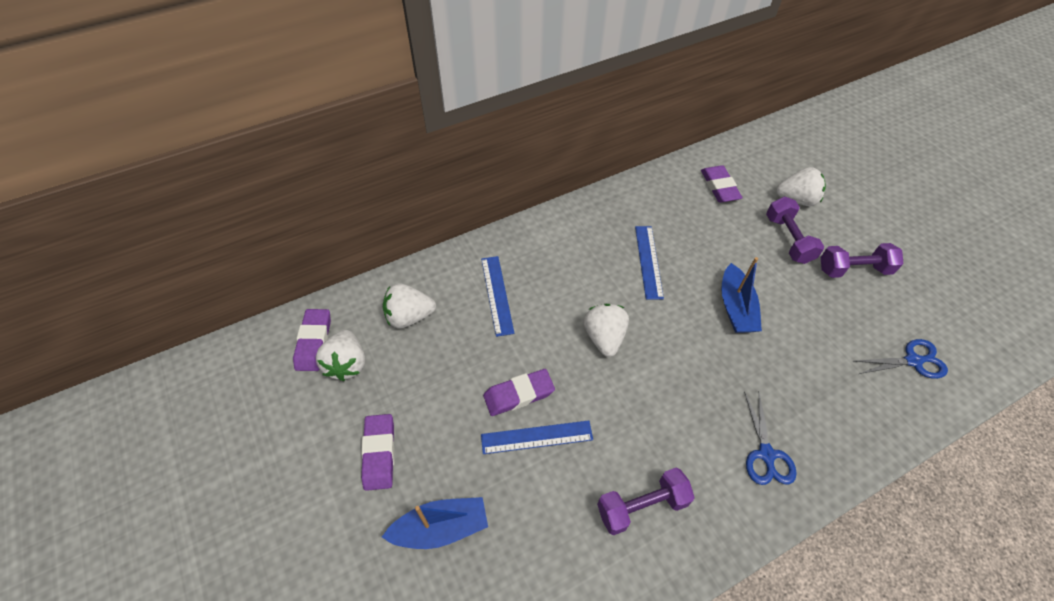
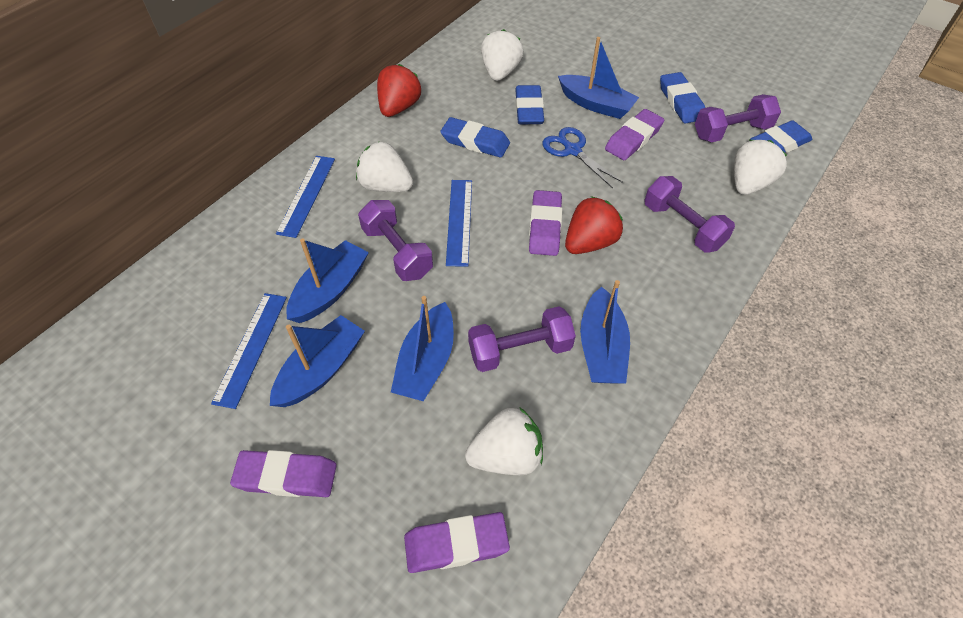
blue boat: [382,497,488,549] [721,257,762,333] = 2 -> [270,315,365,407] [286,239,369,323] [391,296,454,401] [558,37,639,119] [580,280,630,384] = 5
blue eraser: none = 0 -> [440,117,510,158] [515,85,544,124] [660,72,705,123] [750,120,812,153] = 4
blue scissors: [744,391,797,485] [854,339,948,379] = 2 -> [542,127,623,188] = 1
purple dumbbell: [597,468,695,535] [766,197,824,264] [821,243,904,278] = 3 -> [358,200,433,281] [468,306,576,372] [644,176,735,252] [695,94,781,143] = 4
red strawberry: none = 0 -> [377,64,421,117] [565,196,623,254] = 2

